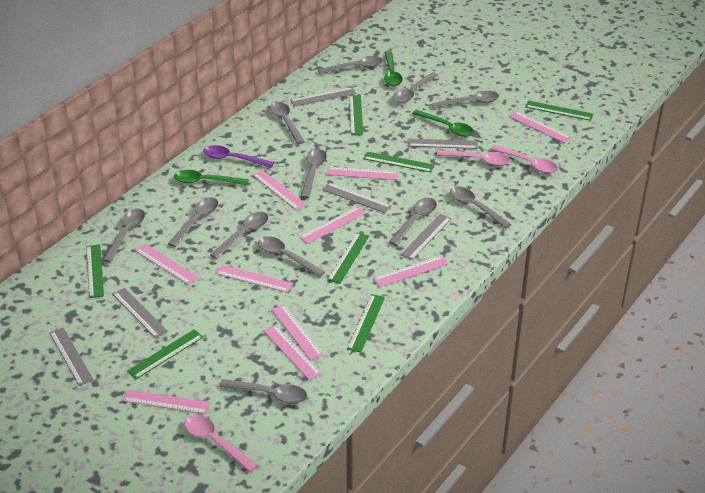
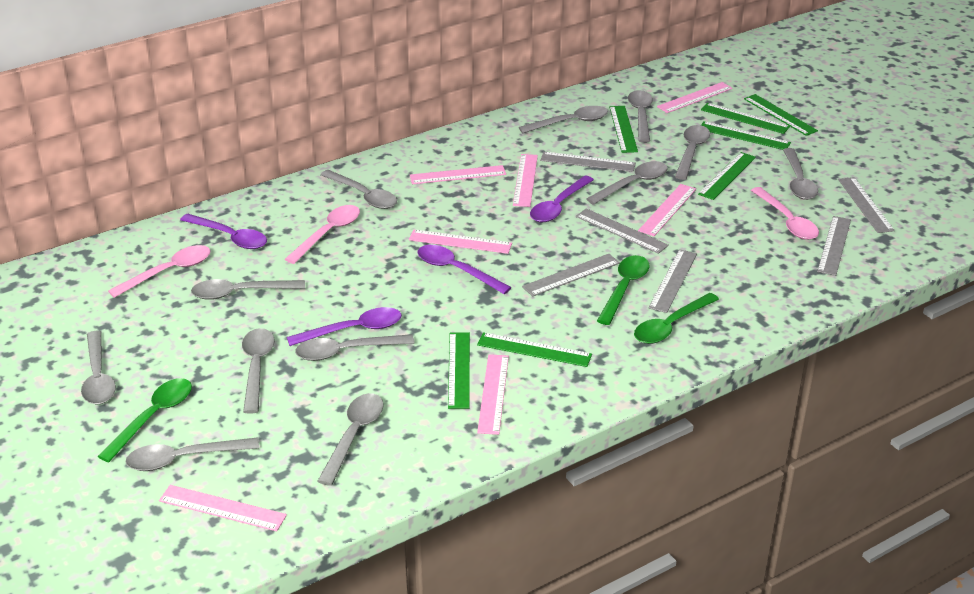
pink ruler: [122,389,211,414] [135,244,198,285] [216,265,293,293] [253,170,307,210] [263,324,322,380] [271,304,324,360] [300,206,366,244] [326,167,398,180] [373,256,449,287] [509,111,571,143] = 10 -> [159,485,287,531] [409,230,512,254] [410,165,506,184] [477,354,509,435] [513,154,538,207] [638,184,696,236] [657,82,733,113] = 7
purple spoon: [203,145,274,168] = 1 -> [180,214,267,249] [287,307,402,346] [417,245,512,294] [530,176,594,222] = 4

